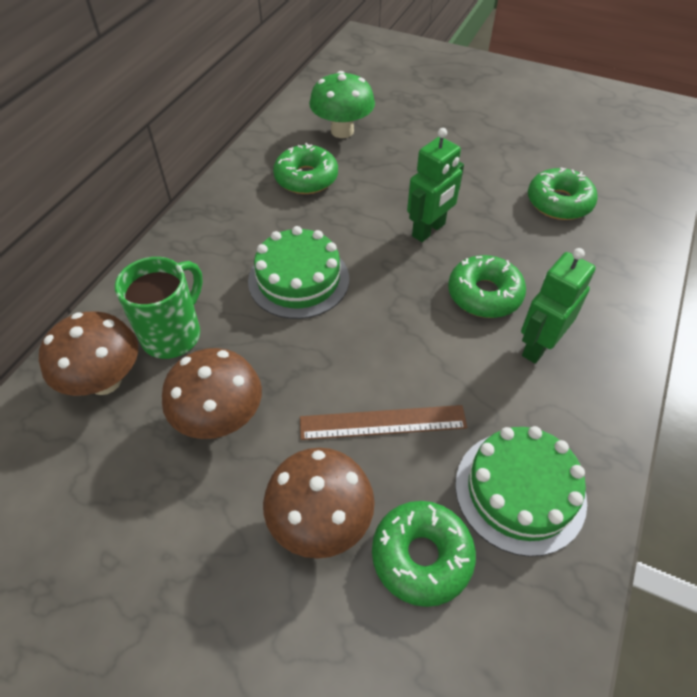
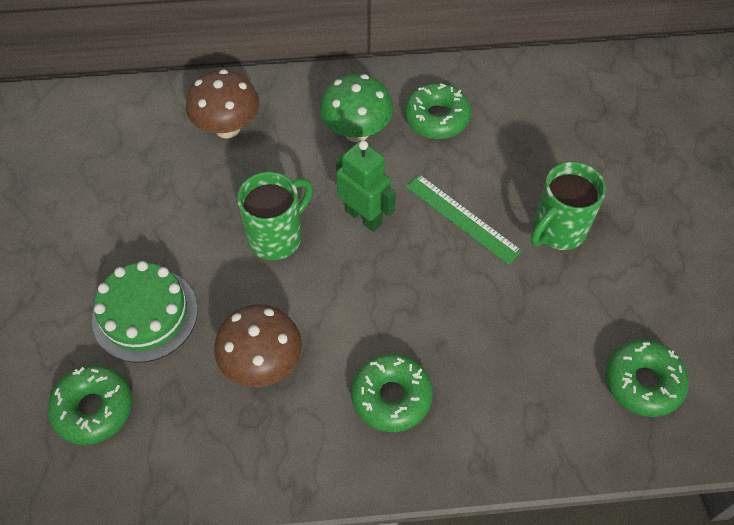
brown mushroom: [39,312,138,396] [162,348,262,439] [263,448,375,559] = 3 -> [186,69,259,138] [214,304,302,387] = 2
brown ruler: [300,405,467,440] = 1 -> none = 0
green cake: [248,226,349,319] [455,426,587,557] = 2 -> [92,261,198,363] = 1
green mug: [115,257,203,359] = 1 -> [237,172,313,260] [531,162,606,250] = 2
green robot: [407,128,464,242] [521,248,596,364] = 2 -> [336,140,396,232] = 1
green ruler: none = 0 -> [406,174,522,265] = 1

